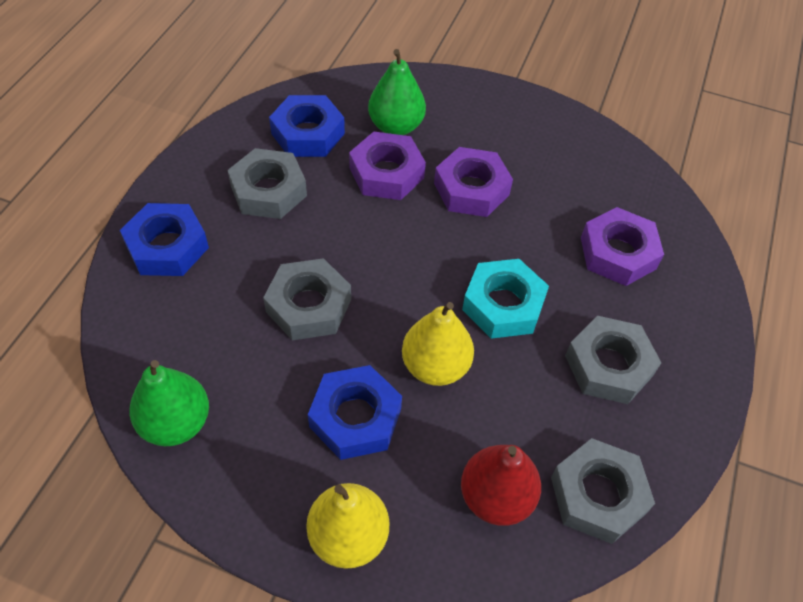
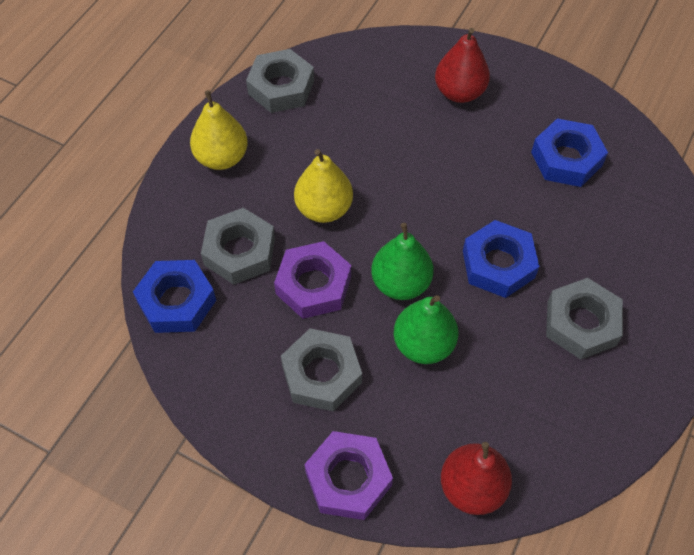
purple nut: [349,132,426,200] [434,147,513,217] [581,207,664,286] = 3 -> [274,241,351,319] [304,431,393,520] = 2
red pear: [461,445,541,526] = 1 -> [435,28,490,103] [441,442,512,515] = 2
turquoise nut: [462,259,549,339] = 1 -> none = 0

